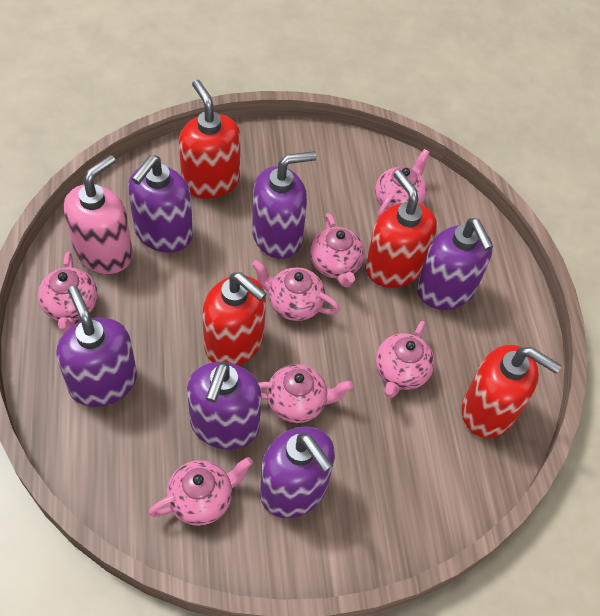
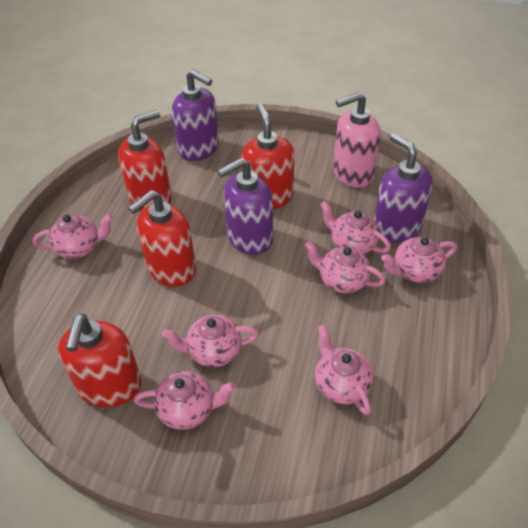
purple soap dispenser: [56,286,137,407] [128,155,193,253] [187,362,262,449] [252,151,316,259] [260,427,335,518] [417,218,493,310] = 6 -> [172,69,219,161] [218,158,273,255] [374,133,433,243] = 3

